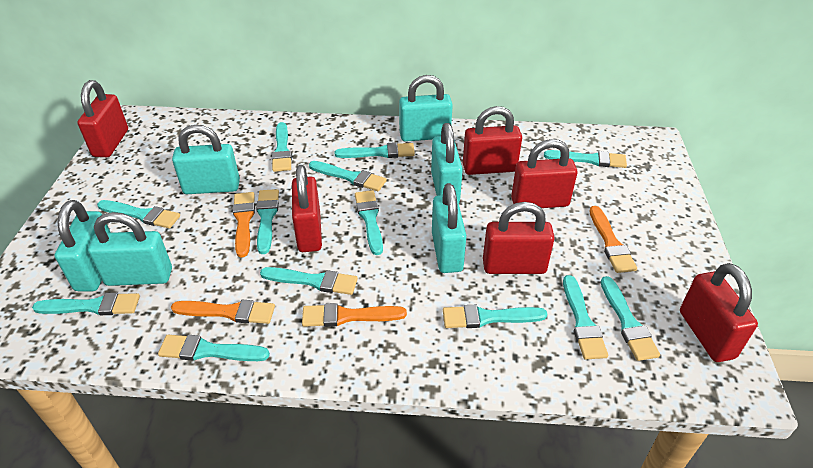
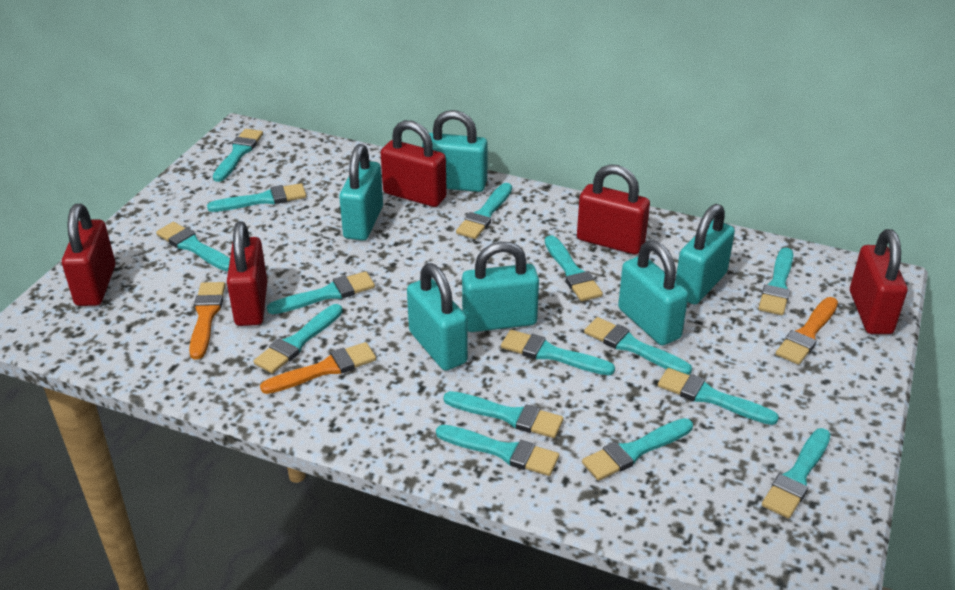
orange brush: [171,300,275,324] [232,192,255,258] [302,303,407,327] [589,206,637,273] = 4 -> [189,282,225,360] [260,342,376,394] [776,297,838,365] = 3
red padlock: [77,80,128,157] [292,165,322,252] [463,106,522,175] [483,202,555,274] [511,139,577,208] [680,263,758,362] = 6 -> [62,204,115,306] [227,221,267,326] [381,120,447,207] [577,164,650,254] [850,229,907,334] = 5
turquoise brush: [32,292,140,315] [97,200,180,228] [158,335,270,361] [256,189,279,254] [260,267,358,295] [272,122,292,172] [309,161,387,191] [334,142,415,158] [355,190,383,255] [443,305,547,328] [544,150,627,168] [563,275,608,360] [601,276,660,361] = 13 -> [156,222,230,271] [207,183,306,212] [213,129,263,182] [254,304,343,374] [267,271,375,314] [436,425,559,476] [443,391,564,438] [456,183,512,239] [501,330,615,375] [545,235,603,301] [582,418,693,481] [584,317,692,375] [658,368,779,425] [758,248,793,315] [762,428,831,519] = 15

